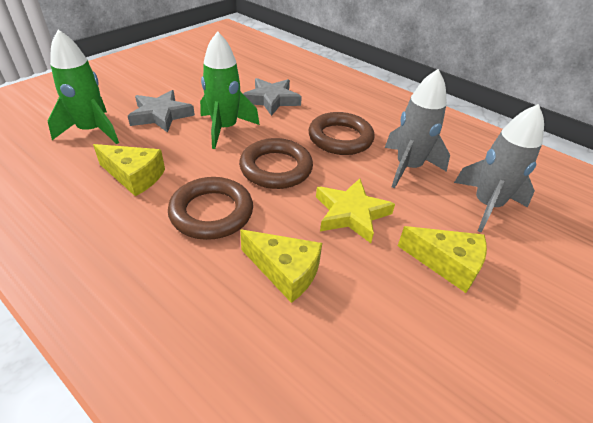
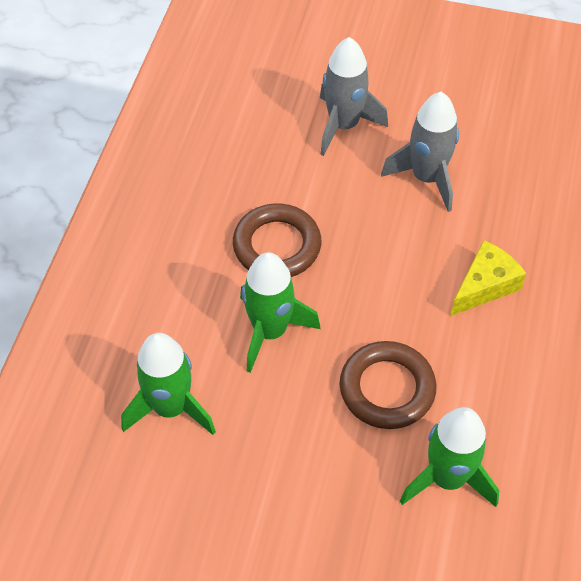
brown ring: [168,177,253,240] [239,138,313,189] [308,112,375,155] = 3 -> [233,204,321,277] [340,341,437,429] = 2
green rocket: [48,30,119,144] [200,31,260,149] = 2 -> [121,333,216,435] [240,252,321,373] [400,407,499,507] = 3
grey star: [128,90,195,133] [243,78,302,116] = 2 -> none = 0
yellow cheese: [93,144,165,196] [240,230,322,303] [398,226,487,293] = 3 -> [450,240,526,316] = 1
yellow star: [316,179,395,243] = 1 -> none = 0

